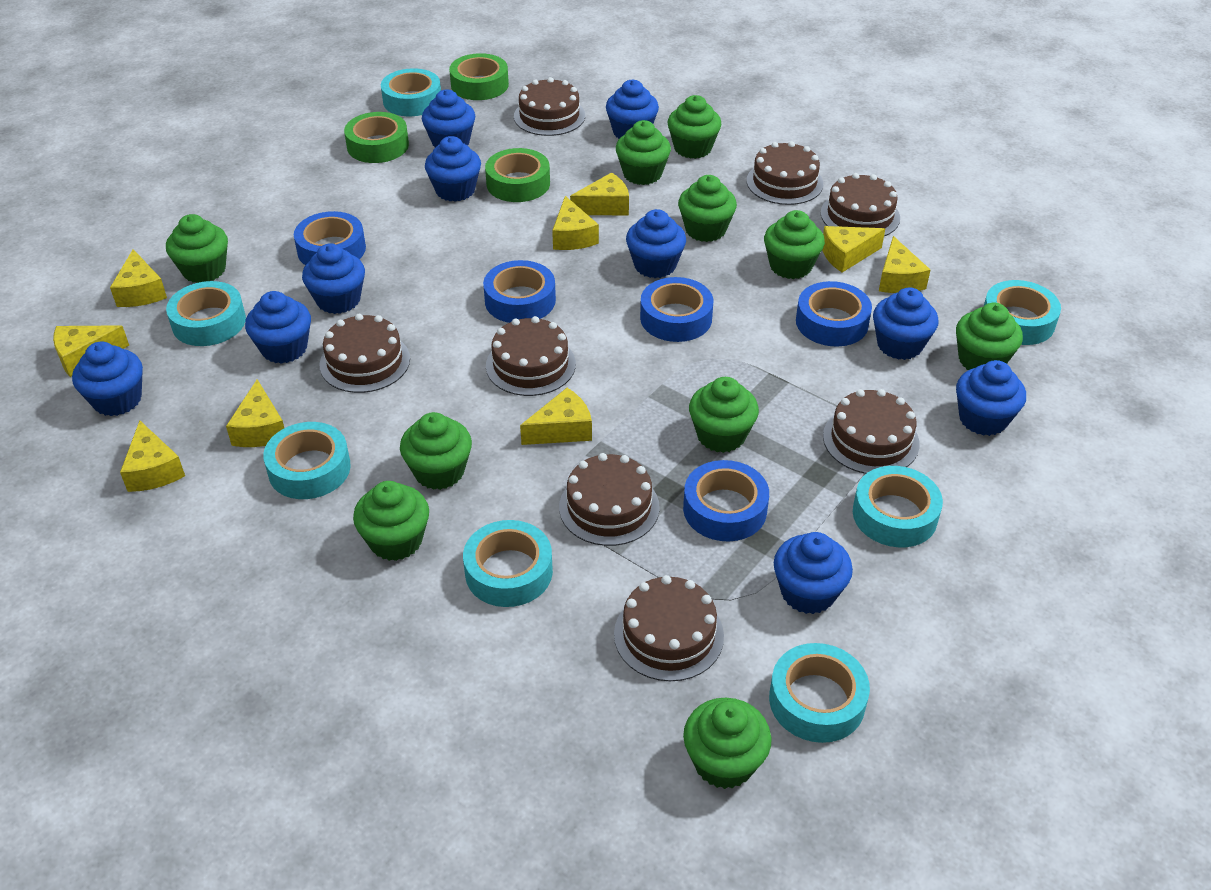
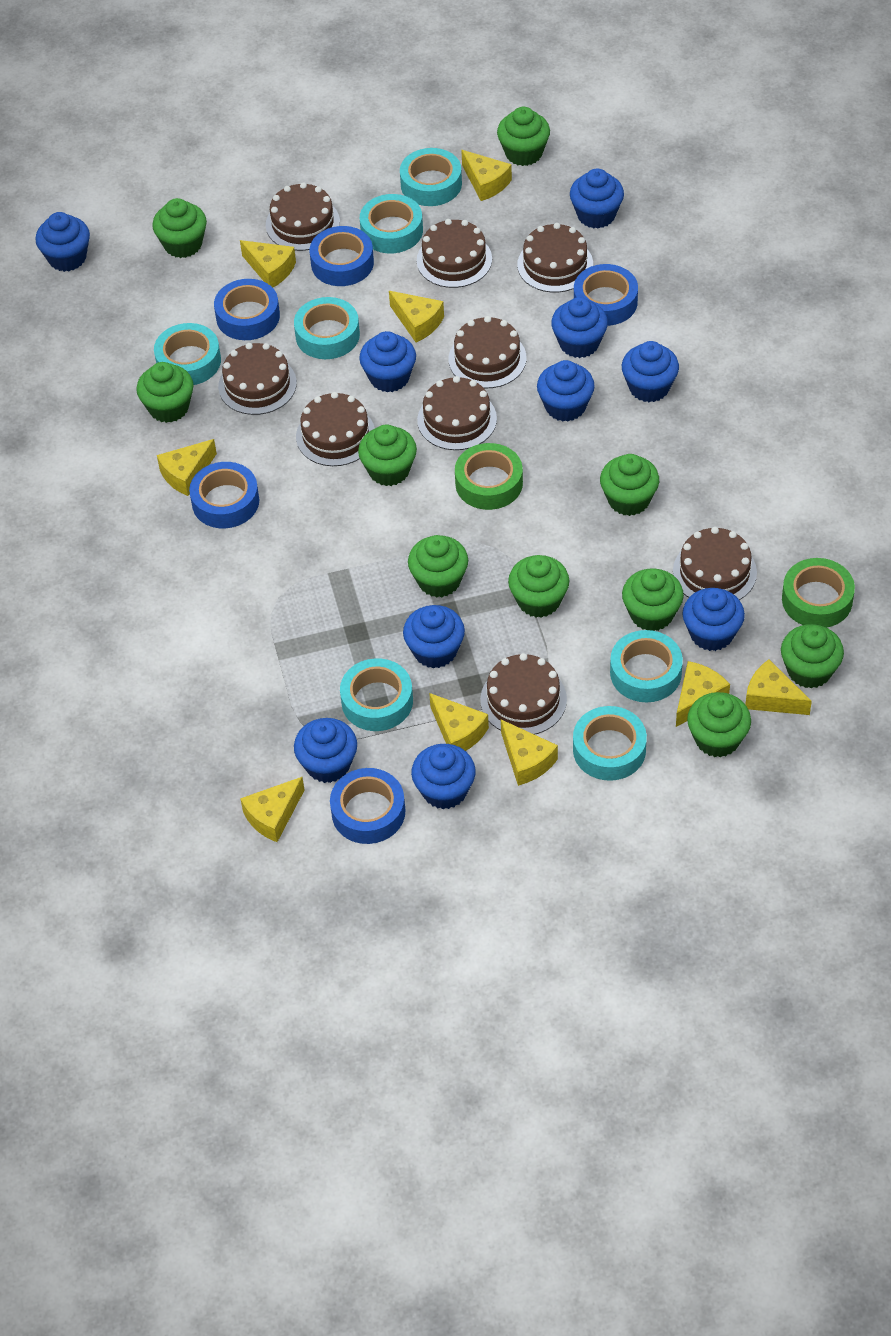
brown cake: [319,314,410,393] [486,316,576,396] [514,77,585,136] [559,453,660,546] [614,575,724,681] [747,141,823,205] [821,173,900,236] [823,389,920,474] = 8 -> [218,343,297,415] [266,182,340,251] [296,392,375,466] [417,219,492,288] [417,376,497,450] [449,316,527,388] [480,653,567,735] [517,223,593,293] [673,527,757,600] = 9
green tape: [344,112,409,163] [449,53,509,100] [485,148,550,202] = 3 -> [455,443,523,510] [782,558,855,628] = 2

